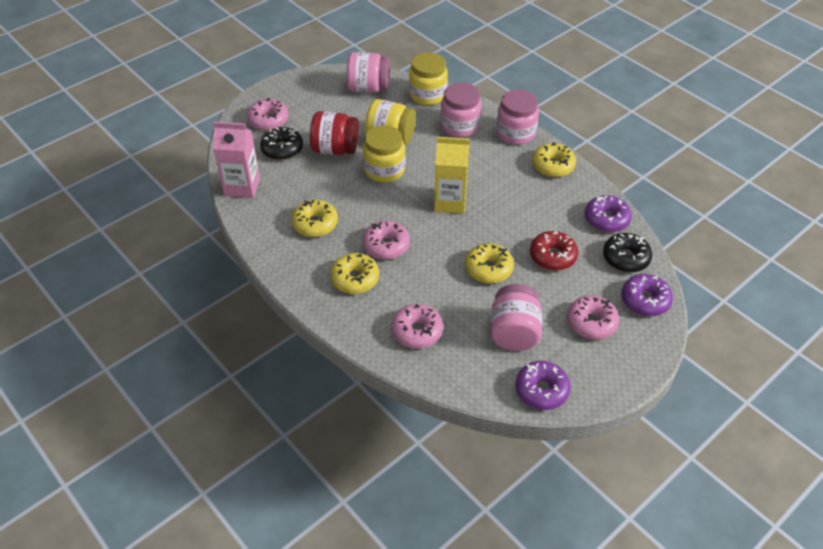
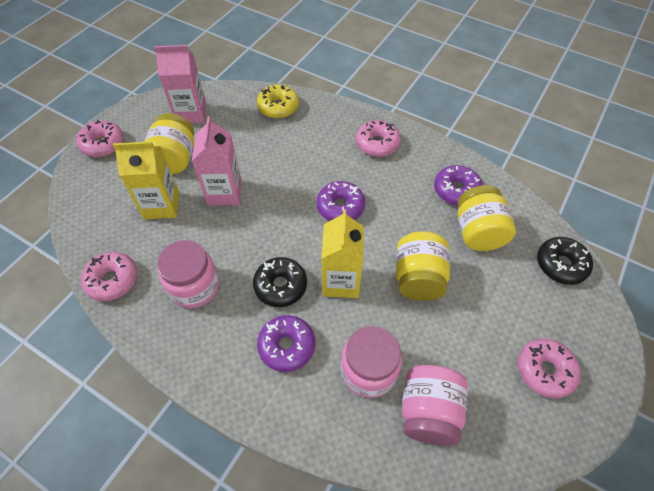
pink carton: [213,122,260,198] = 1 -> [154,45,206,124] [192,116,242,206] = 2
pink jar: [346,52,390,93] [440,83,482,137] [490,284,542,351] [496,90,539,145] = 4 -> [157,240,219,308] [341,326,402,398] [402,365,468,446] = 3
red donut: [530,231,578,270] = 1 -> none = 0
red jar: [310,111,359,155] = 1 -> none = 0
yellow carton: [434,137,470,214] = 1 -> [113,141,179,220] [321,209,364,298] = 2
yellow donut: [291,200,338,237] [330,253,379,294] [465,243,514,284] [532,142,576,177] = 4 -> [257,85,299,118] = 1

